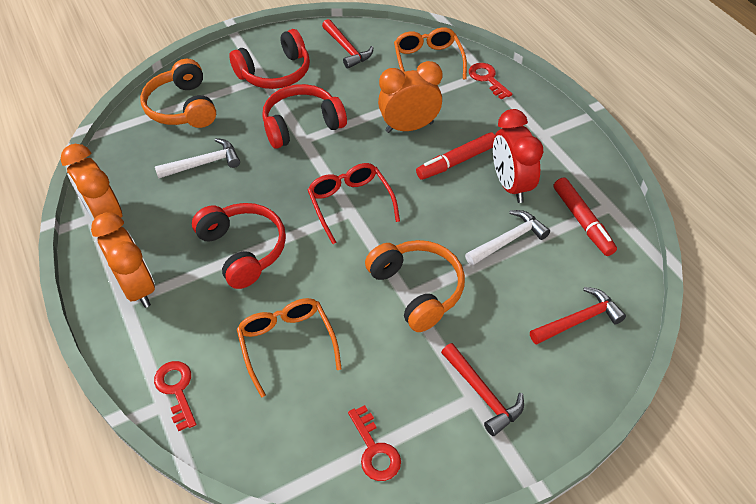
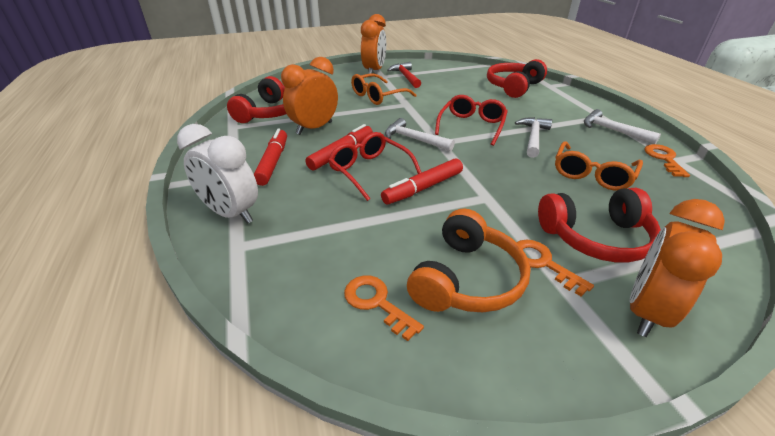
orange headphones: [140,59,216,128] [365,240,465,332] = 2 -> [407,209,531,312] = 1
orange key: none = 0 -> [344,275,424,341] [516,240,594,296] [644,144,690,177] = 3
red clock: [493,109,543,203] = 1 -> none = 0
red glasses: [307,163,400,244] = 1 -> [328,132,422,201] [435,95,508,146] = 2
red hammer: [322,19,374,69] [441,343,524,436] [530,287,626,345] = 3 -> [387,62,421,88] = 1
red key: [154,361,196,431] [348,405,401,481] [469,63,512,99] = 3 -> none = 0
red marker: [416,132,495,180] [554,177,617,256] = 2 -> [254,129,287,186] [305,124,373,170] [381,158,463,204] = 3
white clock: none = 0 -> [177,124,258,224] = 1
white hammer: [155,138,240,179] [465,210,550,266] = 2 -> [385,118,455,151] [515,117,552,158] [584,109,661,144] = 3

